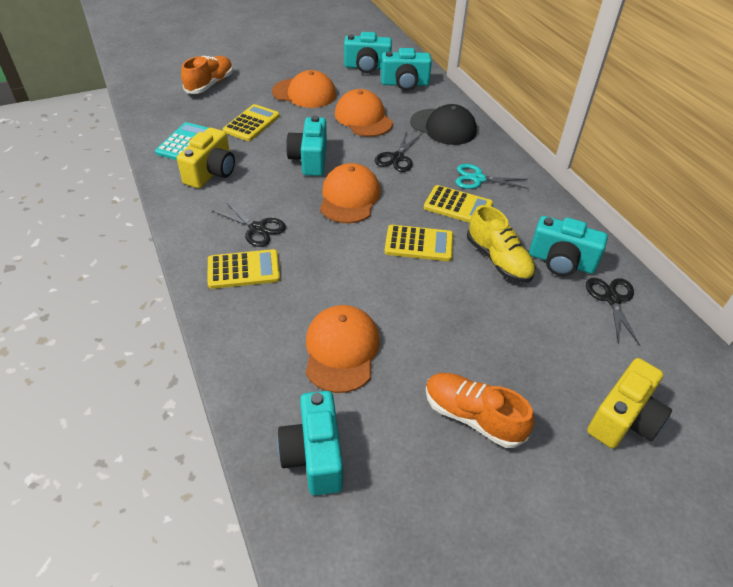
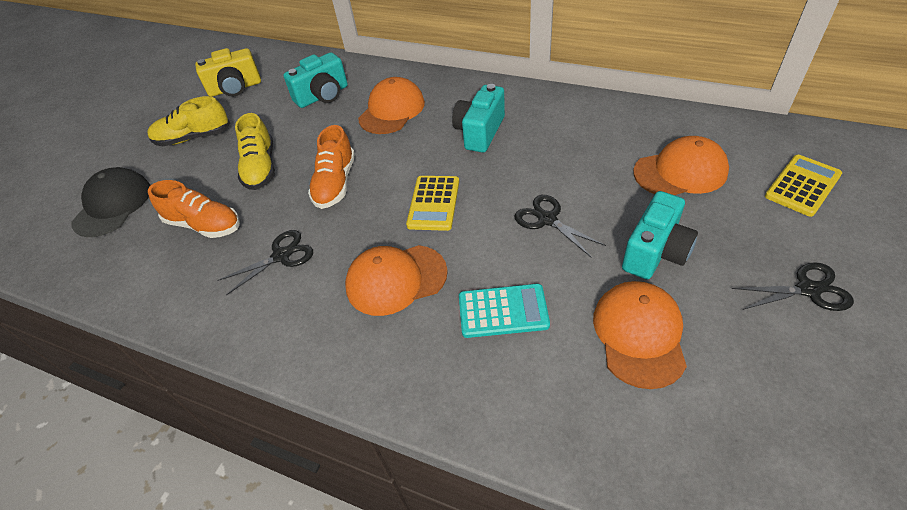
turquoise camera: [277,391,343,496] [286,116,327,176] [344,32,392,73] [381,48,432,91] [529,216,608,276] = 5 -> [283,52,348,108] [452,84,505,153] [622,191,698,279] = 3
turquoise scissors: [456,164,529,189] = 1 -> none = 0
yellow calculator: [208,249,280,289] [223,104,280,141] [384,225,453,261] [424,185,493,223] = 4 -> [406,176,459,231] [765,155,842,217] = 2
yellow camera: [177,128,235,188] [587,358,672,448] = 2 -> [195,48,261,97] = 1
yellow shoe: [467,205,536,283] = 1 -> [147,96,230,146] [235,113,275,190] = 2

